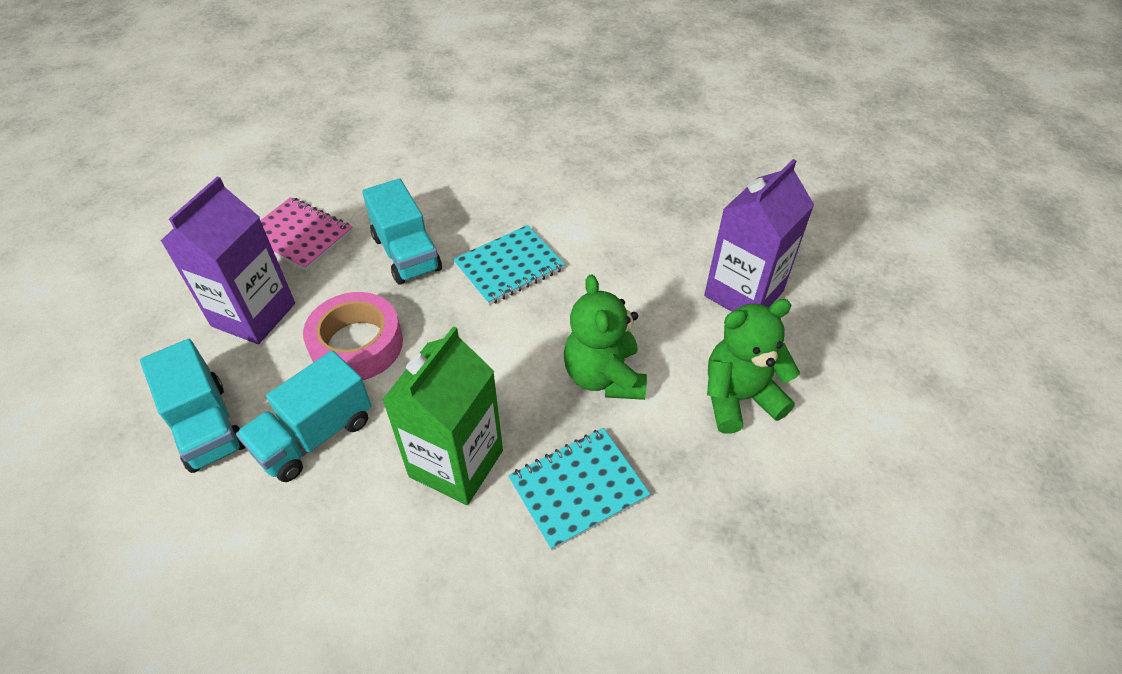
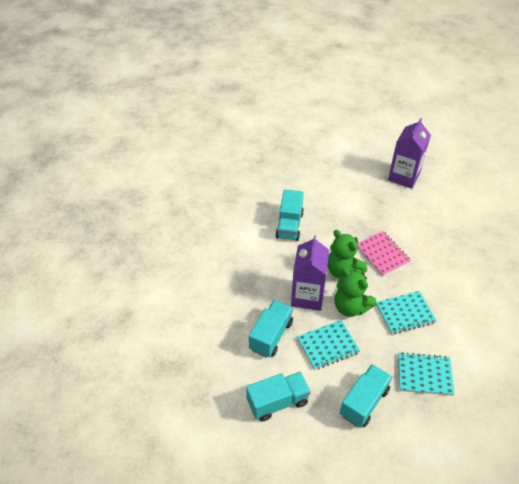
green carton: [382,326,503,505] = 1 -> none = 0
pink tape: [303,292,403,380] = 1 -> none = 0
turquoise notebook: [453,225,565,305] [508,428,650,551] = 2 -> [297,320,360,370] [376,291,437,335] [398,352,455,396] = 3
turquoise truck: [140,339,246,473] [236,351,371,482] [362,179,442,285] = 3 -> [246,372,311,421] [249,300,293,358] [275,189,304,241] [340,364,392,428] = 4

